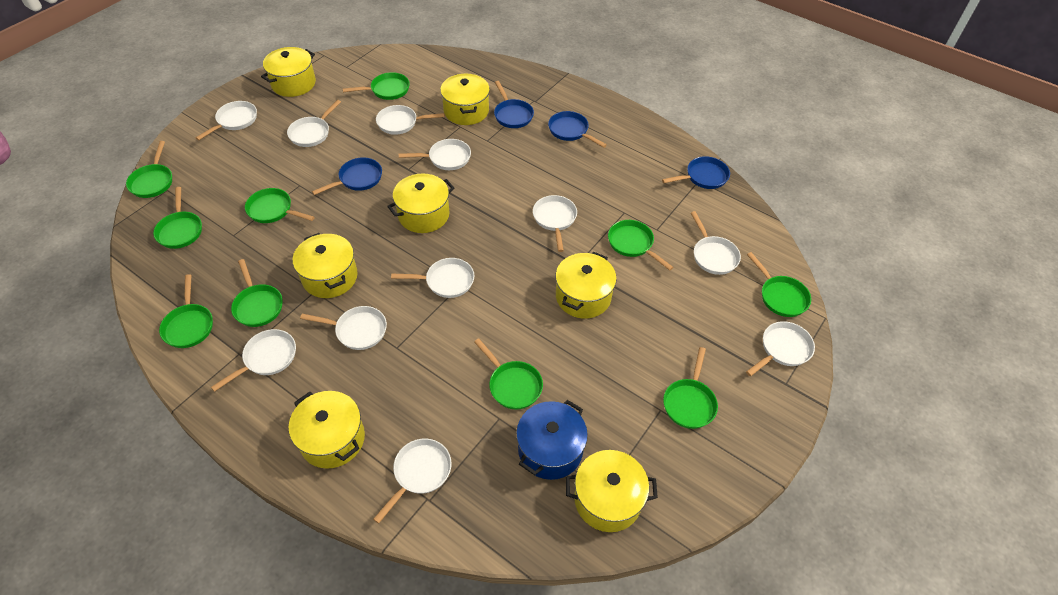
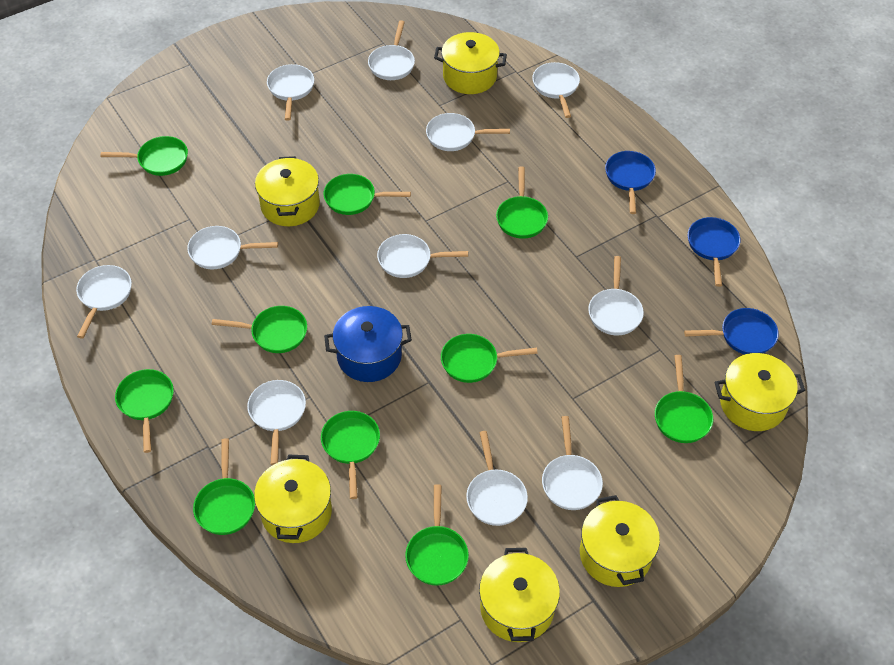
blue pan: [312,158,382,195] [494,81,534,128] [548,111,607,148] [662,156,730,189] = 4 -> [605,151,656,214] [684,308,779,354] [688,217,741,287] = 3
yellow pot: [261,47,316,97] [289,391,365,469] [293,233,358,298] [387,174,454,233] [440,73,490,125] [555,252,617,319] [566,450,658,532] = 7 -> [254,455,332,543] [255,156,320,226] [434,32,507,94] [479,548,560,642] [580,495,660,587] [715,353,805,431] = 6

